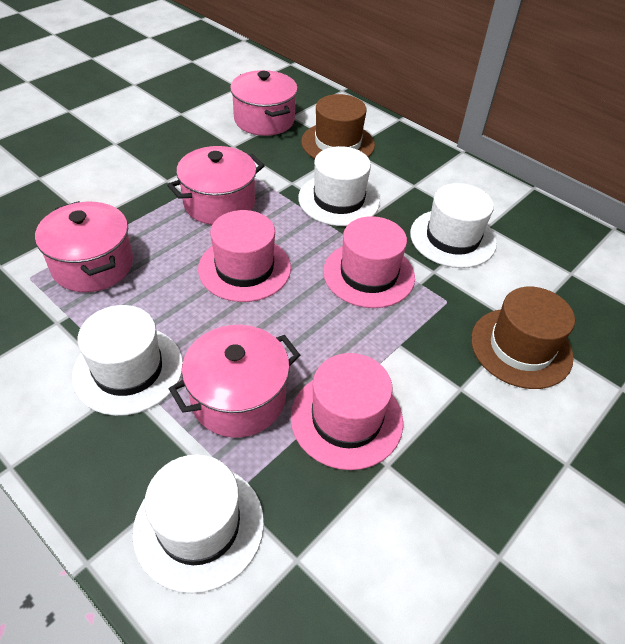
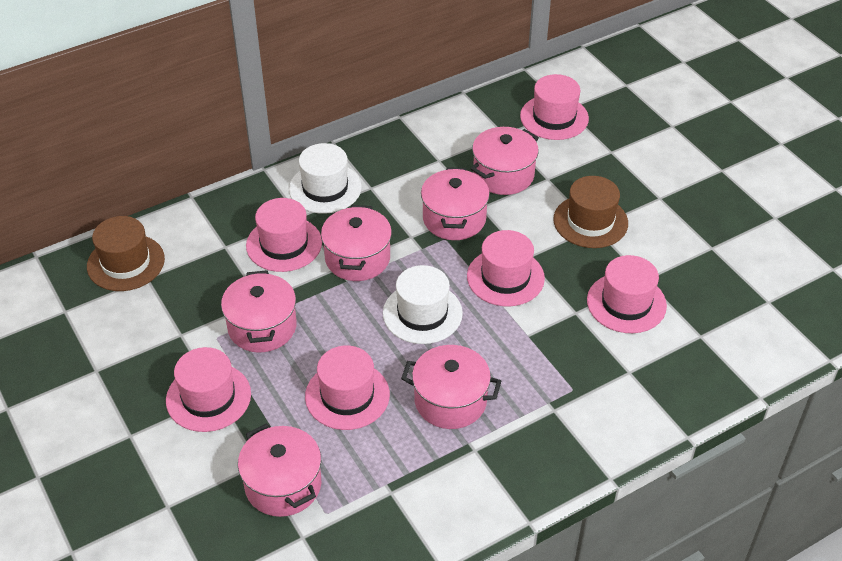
pink hat: [198,210,291,302] [291,353,403,470] [323,216,415,308] = 3 -> [166,347,251,432] [246,198,322,272] [305,345,390,430] [467,230,545,306] [520,74,589,140] [587,255,667,333] = 6
pink pot: [35,201,133,292] [167,146,265,225] [169,325,300,438] [230,70,298,136] = 4 -> [221,270,297,352] [238,423,321,517] [321,205,392,281] [401,345,501,429] [421,167,490,240] [471,127,539,195] = 6
white hat: [72,305,183,416] [132,454,264,594] [298,146,380,226] [410,183,497,268] = 4 -> [289,143,362,214] [383,265,463,344] = 2

